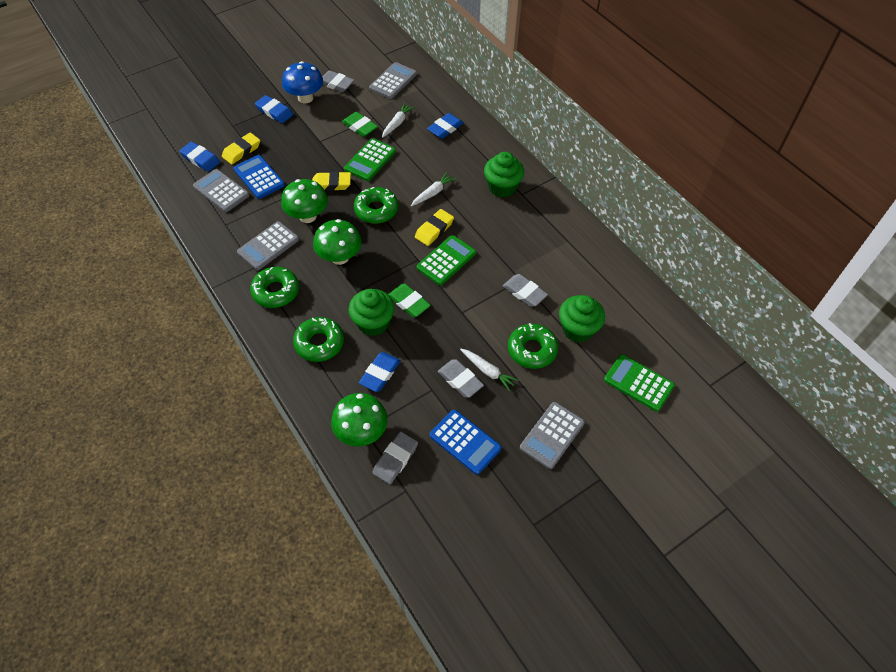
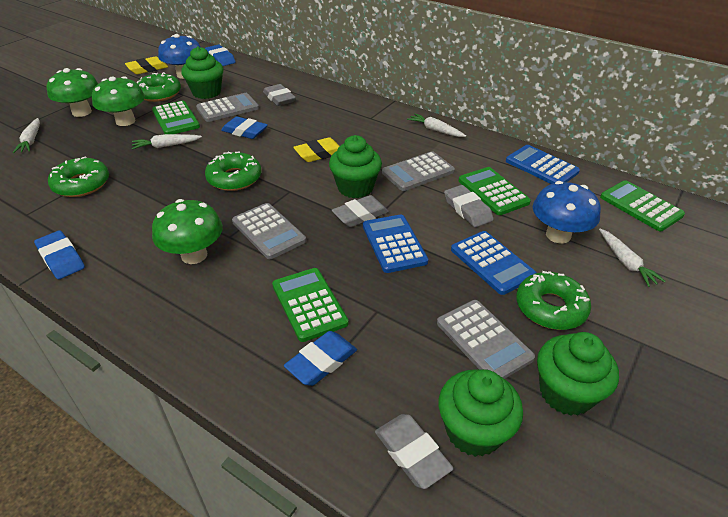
blue calculator: [233,155,285,199] [430,410,501,475] = 2 -> [363,214,428,273] [451,231,537,295] [506,145,580,184] = 3
blue mushroom: [282,61,323,103] = 1 -> [158,34,200,79] [533,181,601,244] = 2
green calculator: [344,138,396,181] [417,235,476,285] [604,354,675,412] = 3 -> [152,100,200,134] [272,268,349,342] [458,167,531,215] [600,180,685,231] = 4
green cupcake: [348,289,395,336] [484,152,524,198] [559,295,605,342] = 3 -> [181,46,223,99] [329,135,382,198] [439,369,523,457] [537,332,619,416] = 4
green eraser: [342,112,378,137] [388,284,431,317] = 2 -> none = 0
white carrot: [382,103,415,138] [411,173,456,207] [460,349,519,391] = 3 -> [13,118,40,153] [132,134,202,150] [407,113,466,137] [599,229,666,287] = 4
yellow eraser: [222,133,260,165] [312,171,351,191] [415,209,454,246] = 3 -> [125,56,168,74] [293,137,339,162] = 2

